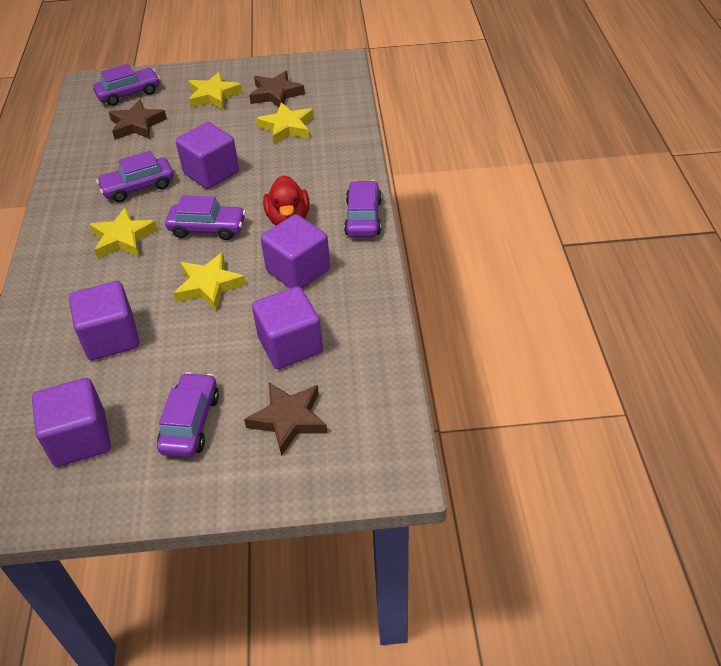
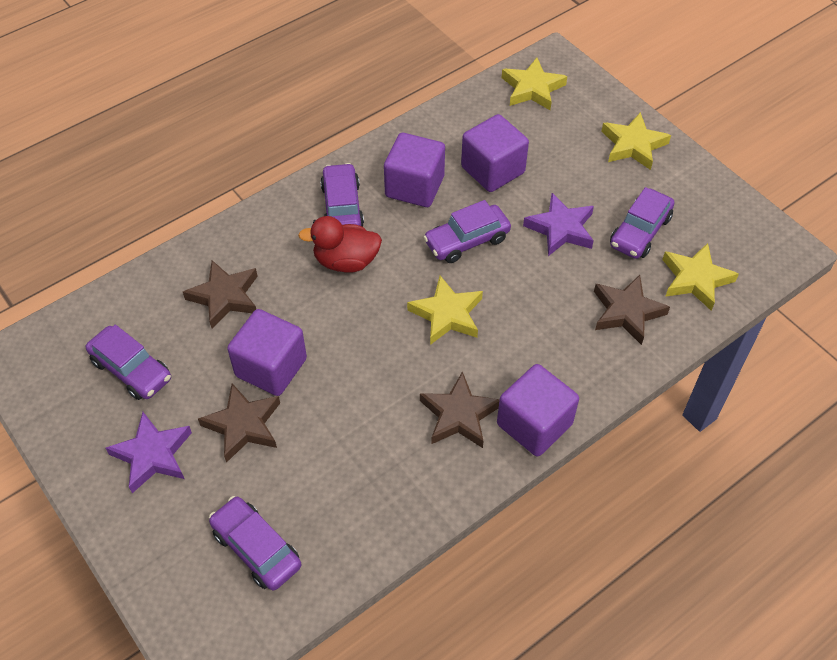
brown star: [109,100,167,140] [244,383,328,456] [249,71,305,107] = 3 -> [183,260,258,328] [198,383,280,463] [420,371,500,448] [594,275,670,345] = 4
purple cube: [32,378,111,467] [69,281,140,360] [176,122,239,189] [252,286,323,369] [261,214,330,288] = 5 -> [227,309,307,396] [384,133,445,207] [461,114,529,192] [497,364,579,457] = 4
purple star: none = 0 -> [106,412,192,493] [523,193,594,256] = 2

